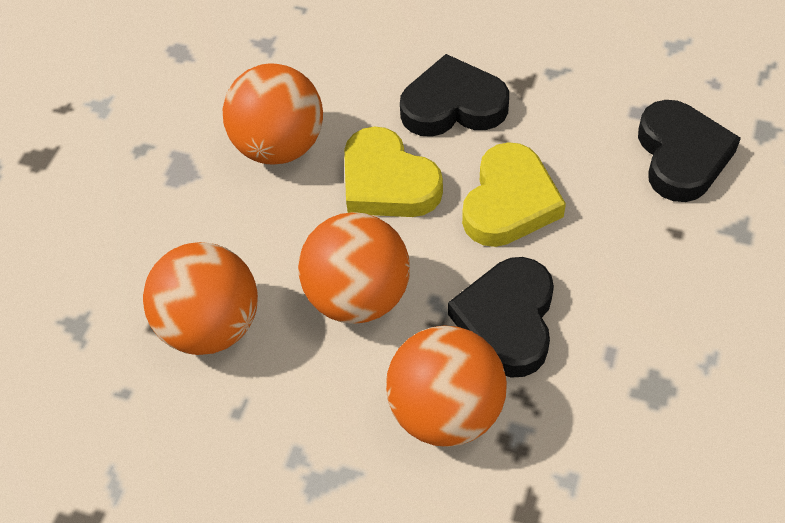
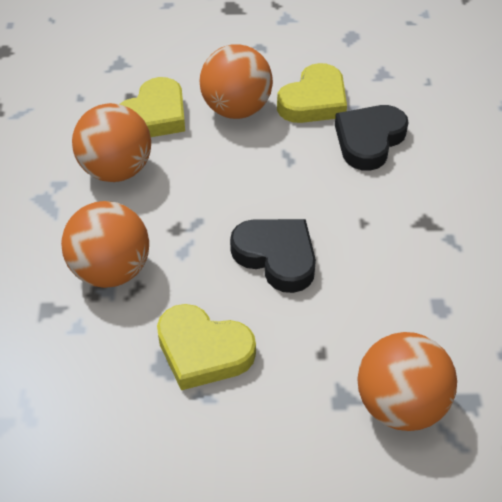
black heart: [400,54,509,137] [448,257,554,378] [638,100,741,202] = 3 -> [230,219,316,293] [335,105,409,171] = 2
yellow heart: [344,126,443,217] [462,142,566,247] = 2 -> [120,77,185,137] [157,304,256,390] [277,63,347,123] = 3

